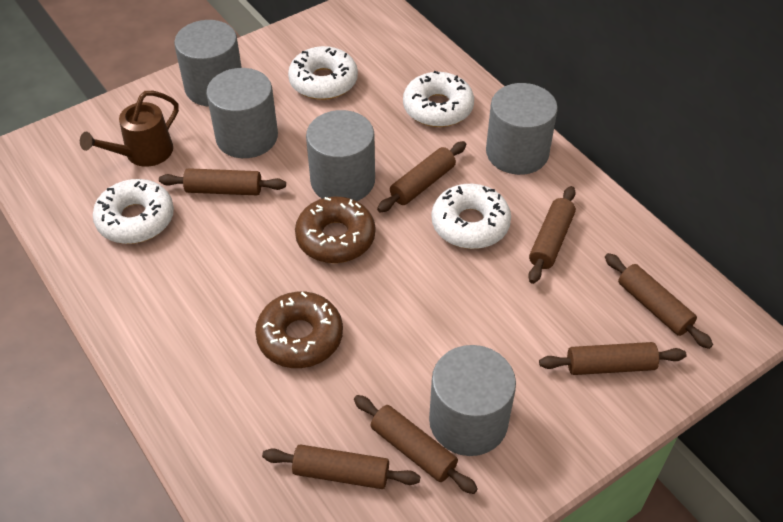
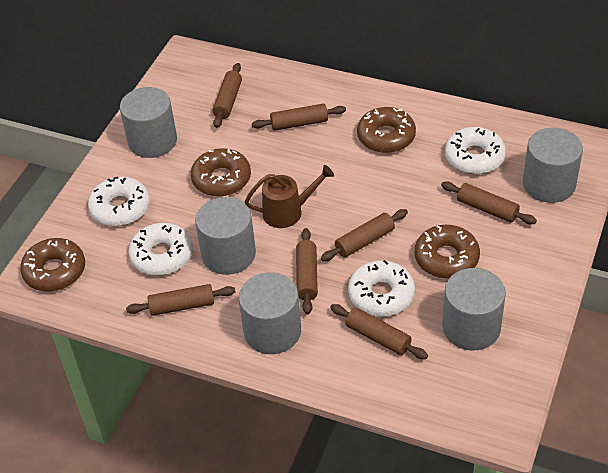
brown donut: [255,291,343,368] [295,197,375,263] = 2 -> [20,238,85,292] [191,148,251,197] [357,107,416,153] [415,225,480,279] = 4

